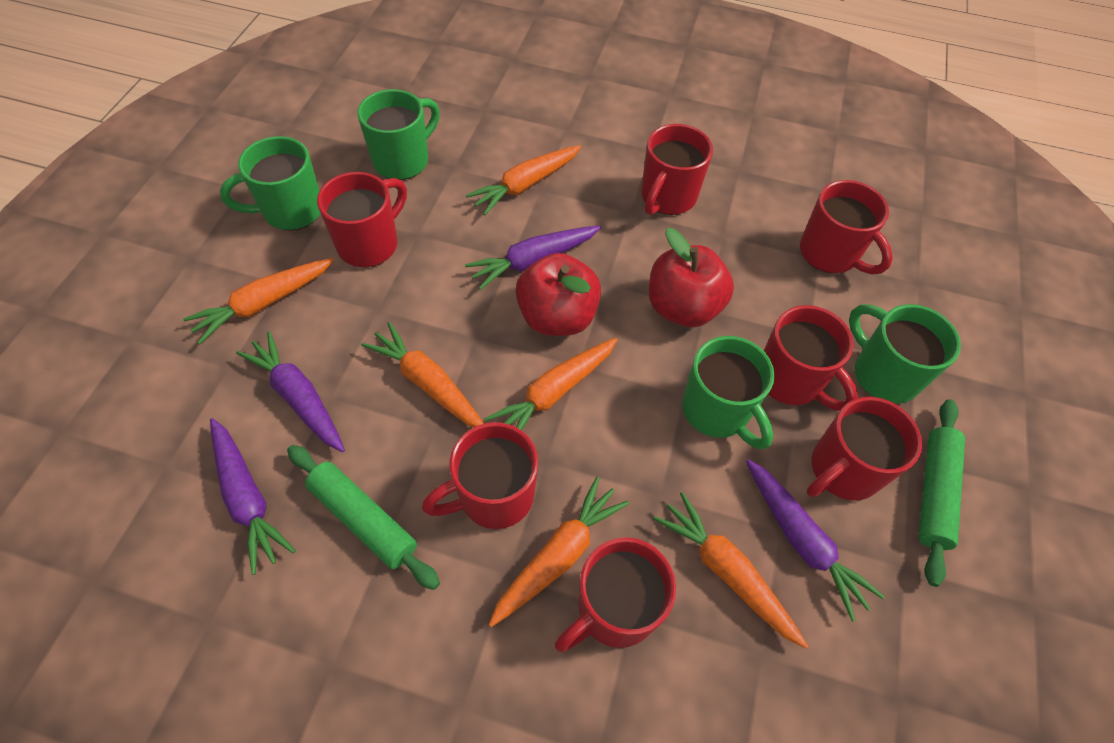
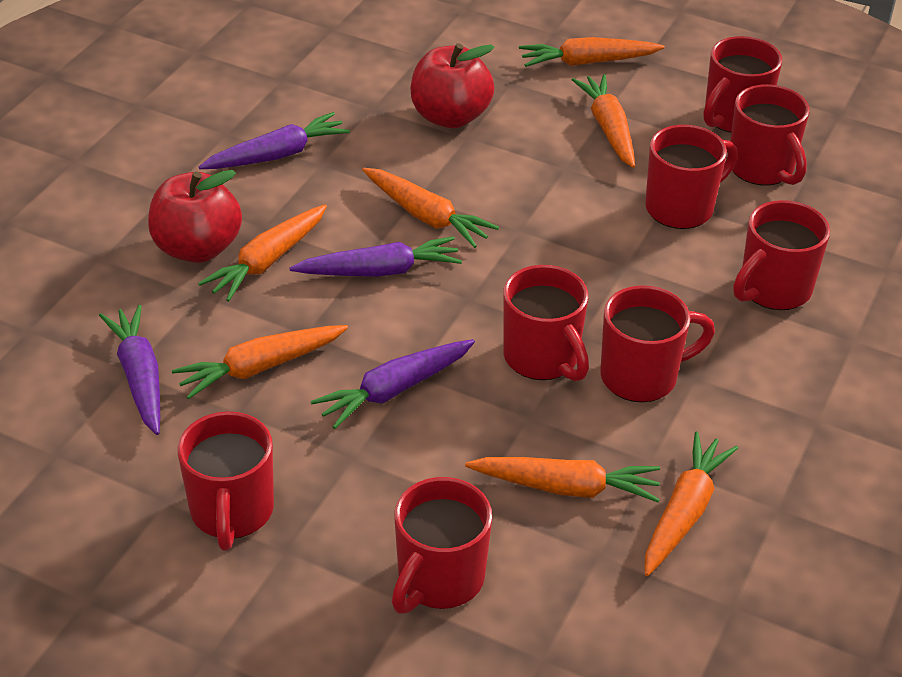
green mug: [220,136,320,230] [357,89,440,180] [682,336,775,450] [849,304,961,404] = 4 -> none = 0
green rolling pin: [287,445,440,590] [918,399,965,587] = 2 -> none = 0
orange carrot: [183,258,334,344] [361,322,484,428] [466,145,581,215] [484,338,618,431] [489,476,629,627] [654,492,808,649] = 6 -> [172,325,348,399] [198,204,327,302] [362,168,499,248] [465,457,660,502] [519,37,665,67] [572,74,635,168] [645,432,738,576] = 7
red mug: [317,172,407,267] [422,422,538,529] [555,537,676,652] [641,124,713,215] [764,305,858,411] [800,180,893,274] [807,397,922,501] = 7 -> [177,412,274,550] [392,477,492,614] [503,265,589,381] [600,286,715,403] [645,125,738,229] [704,36,782,133] [730,84,810,185] [733,200,830,310] = 8

